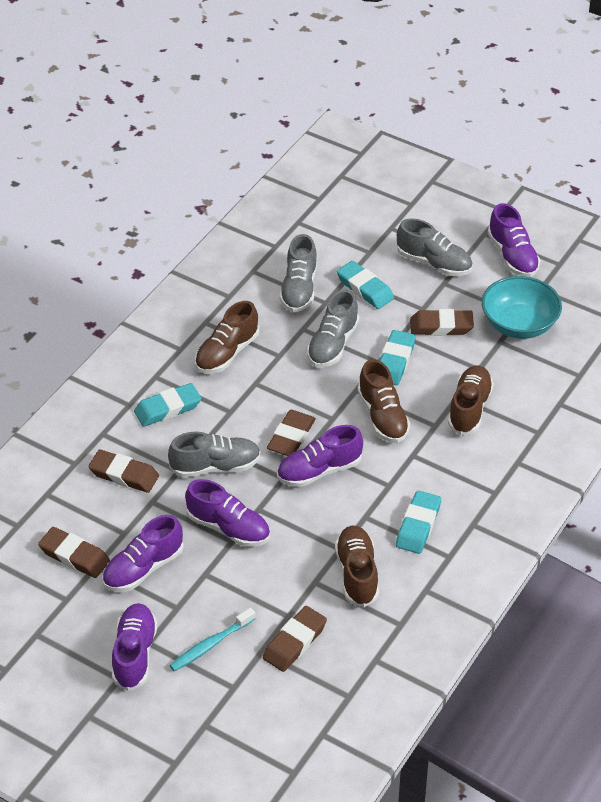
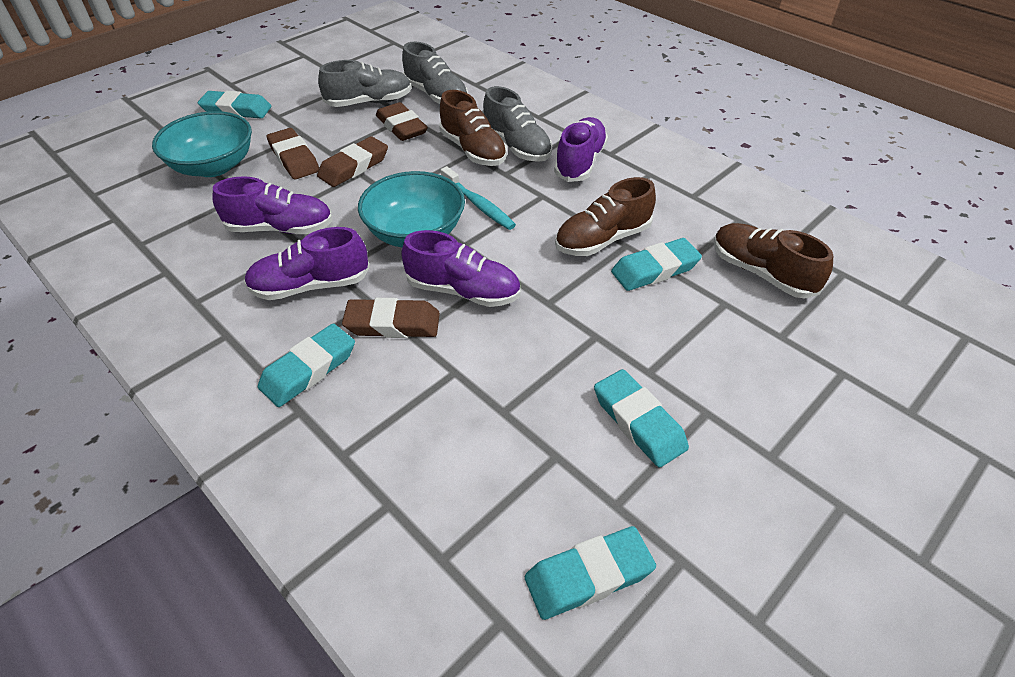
brown eraser: [38,527,110,578] [88,450,159,493] [263,606,327,672] [267,410,316,456] [410,309,474,336] = 5 -> [267,128,319,179] [317,136,388,187] [342,298,440,338] [376,102,428,141] = 4
brown shoe: [195,301,259,373] [335,526,379,607] [358,359,410,443] [448,365,494,435] = 4 -> [439,90,507,166] [555,177,656,256] [714,223,833,298] = 3
grey shoe: [168,432,261,478] [279,234,317,312] [307,290,359,367] [397,218,473,276] = 4 -> [318,60,412,107] [402,42,468,104] [483,86,552,162] = 3
purple shoe: [102,515,184,592] [112,603,157,691] [185,479,270,547] [277,425,363,487] [488,203,540,277] = 5 -> [213,176,332,234] [244,227,370,300] [401,230,520,307] [554,117,608,182] = 4
turquoise bowl: [481,276,562,339] = 1 -> [152,111,252,177] [358,171,465,248] = 2
turquoise eraser: [134,383,201,427] [337,261,394,309] [380,330,416,385] [396,490,441,554] = 4 -> [198,91,271,118] [258,324,355,407] [525,526,656,620] [594,369,689,468] [611,238,702,291] = 5

